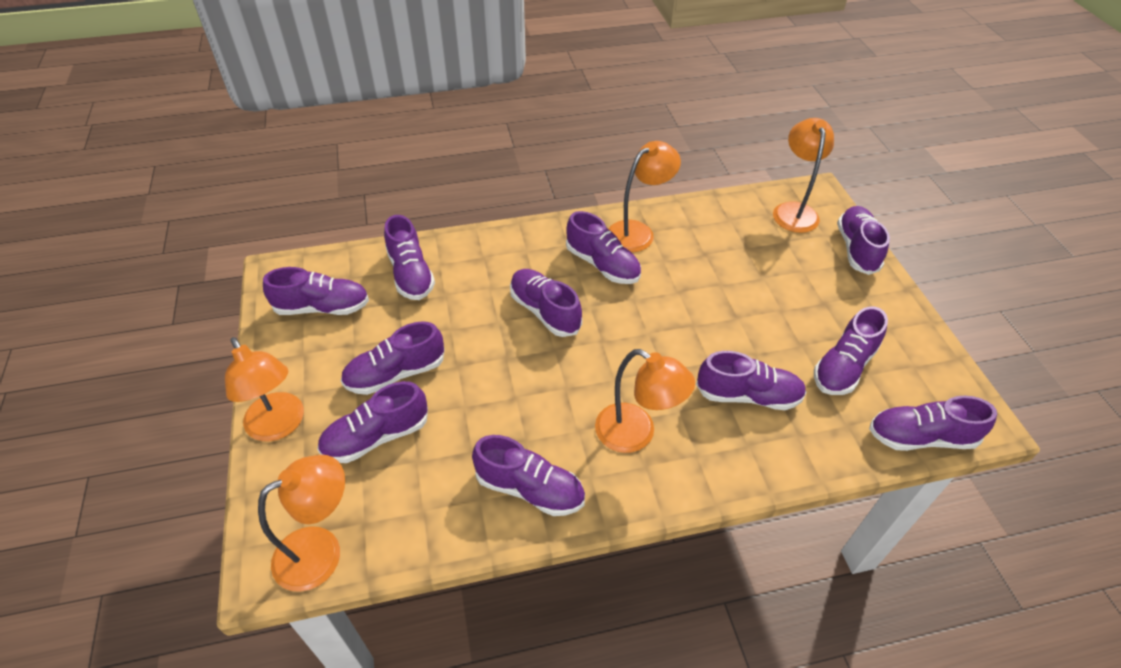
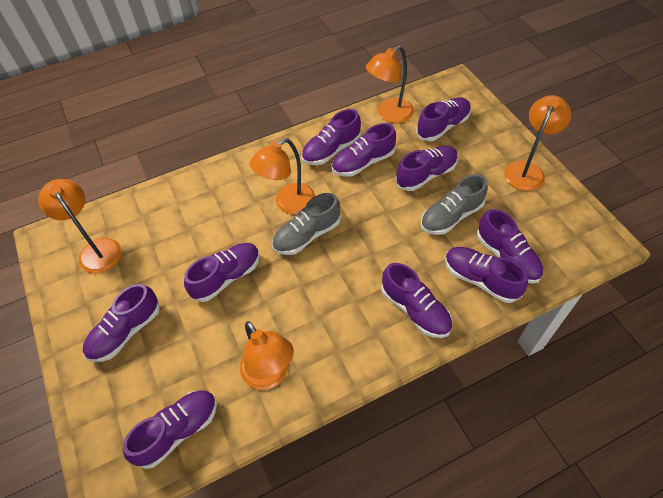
grey shoe: none = 0 -> [272,193,341,255] [421,174,488,235] = 2
purple shoe: [263,267,369,315] [317,381,428,463] [341,321,444,395] [384,215,435,300] [472,435,585,516] [510,269,582,337] [566,211,641,284] [696,351,807,410] [814,307,888,395] [837,206,890,275] [869,396,997,451] = 11 -> [83,284,160,362] [123,390,217,469] [184,243,260,302] [302,109,361,165] [332,123,396,177] [381,263,452,338] [396,146,458,191] [416,97,471,141] [445,247,528,303] [477,209,543,284] = 10

